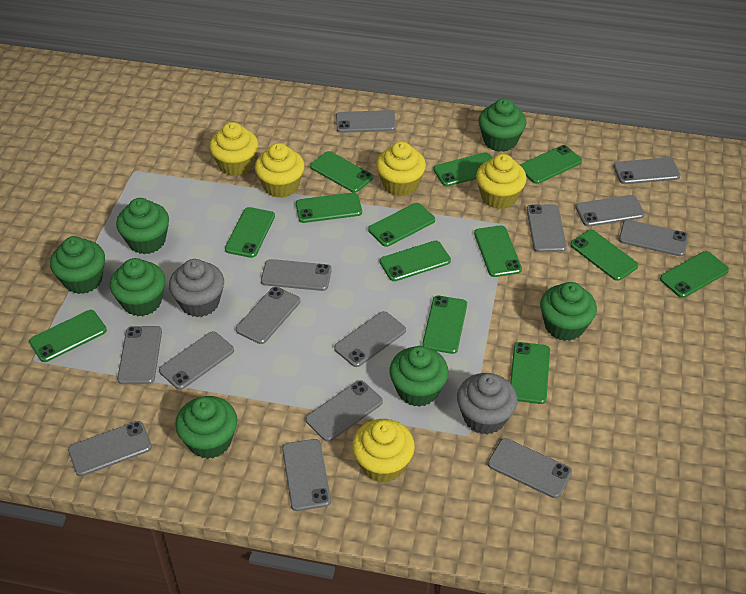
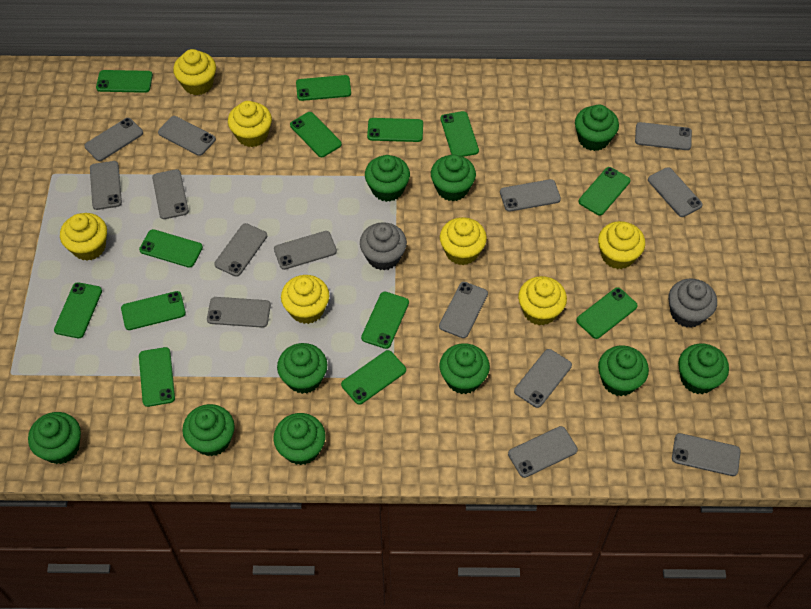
green cupcake: [50,236,105,294] [110,258,165,316] [116,198,169,254] [175,396,237,459] [389,346,449,407] [479,98,526,152] [540,282,597,341] = 7 -> [28,412,81,464] [182,404,235,456] [273,413,326,465] [277,343,327,394] [365,155,410,202] [431,154,476,201] [439,343,490,394] [575,105,619,151] [598,345,649,396] [678,343,729,394] = 10
yellow cupcake: [209,122,258,176] [255,143,305,198] [352,419,415,483] [376,141,426,196] [476,154,527,209] = 5 -> [60,213,107,261] [173,49,216,95] [228,101,272,147] [281,275,329,324] [440,217,487,265] [518,276,567,326] [598,221,645,269] = 7

